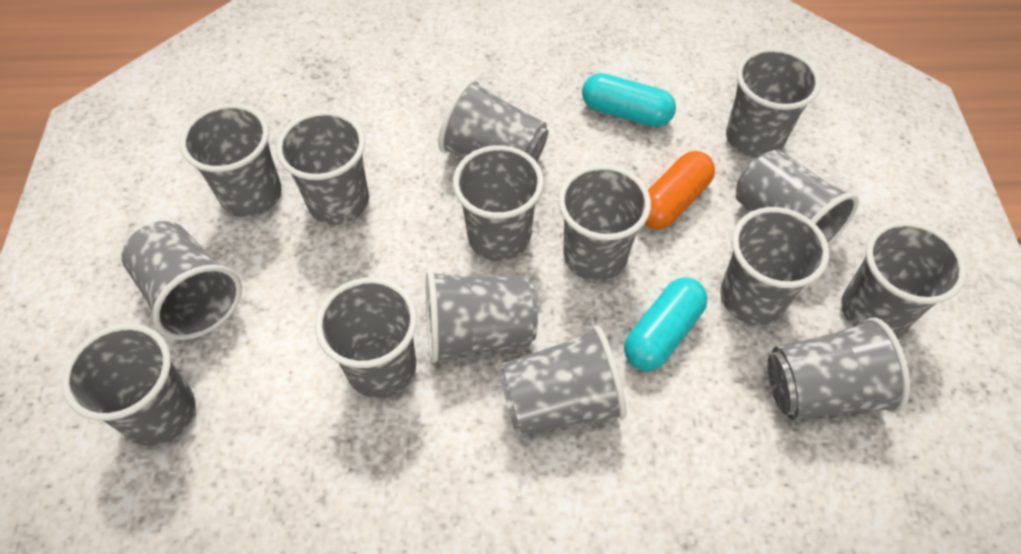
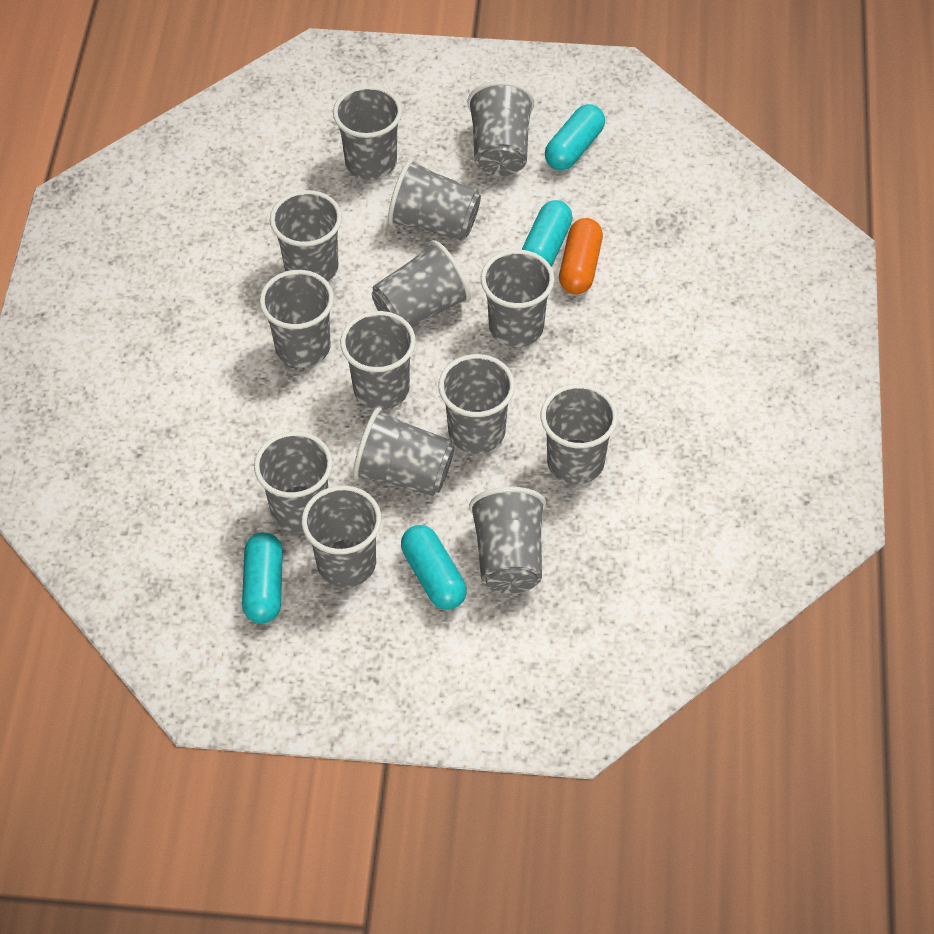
grey cup: [62,324,195,446] [121,221,242,340] [180,104,282,217] [276,111,369,225] [315,277,417,398] [426,270,538,363] [438,79,548,162] [453,145,544,261] [498,325,627,436] [558,164,651,281] [720,207,829,325] [726,47,821,158] [736,150,859,246] [767,317,910,420] [841,221,967,337] = 15 -> [254,431,333,532] [260,270,334,368] [270,190,342,282] [302,486,381,588] [333,85,402,180] [340,311,416,410] [353,407,454,496] [372,240,471,328] [388,159,481,240] [438,354,515,454] [467,81,534,176] [469,487,546,593] [481,249,554,347] [541,384,618,484] = 14
turquoise capsule: [582,73,676,127] [624,278,707,371] = 2 -> [242,532,283,624] [401,525,467,610] [522,200,573,266] [545,104,605,170] = 4

